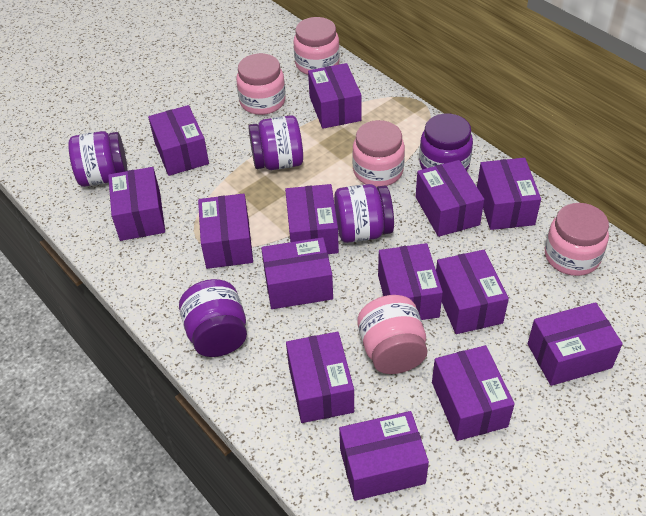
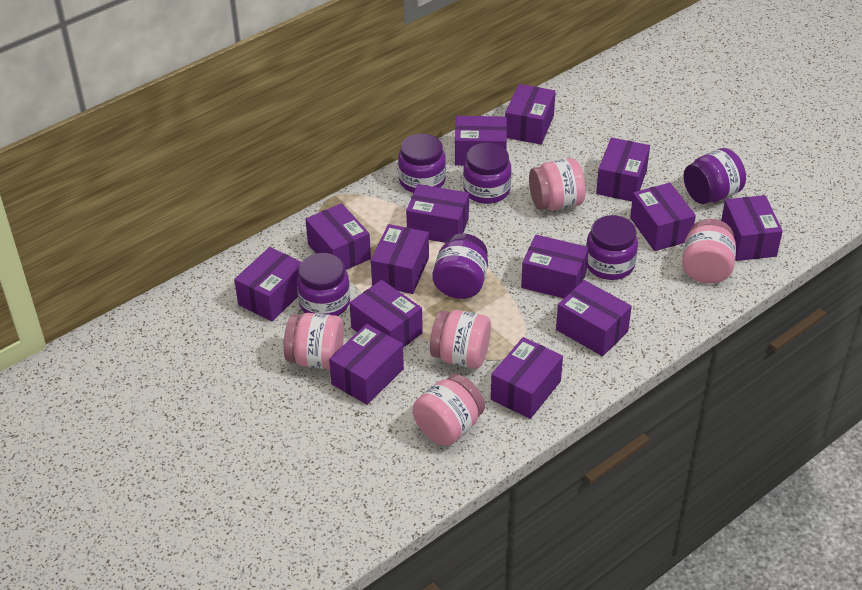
purple jar: [69,131,128,187] [179,279,247,357] [248,115,303,170] [334,184,394,243] [419,114,473,171] = 5 -> [297,253,350,316] [398,134,446,193] [432,233,488,299] [463,143,511,204] [586,215,638,280] [684,148,746,204] = 6

